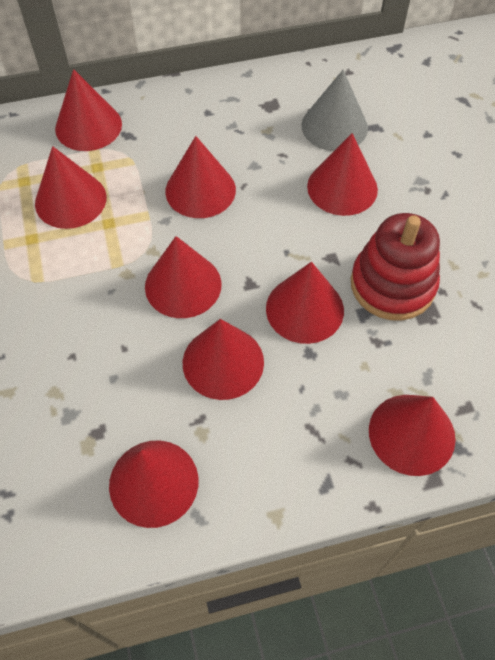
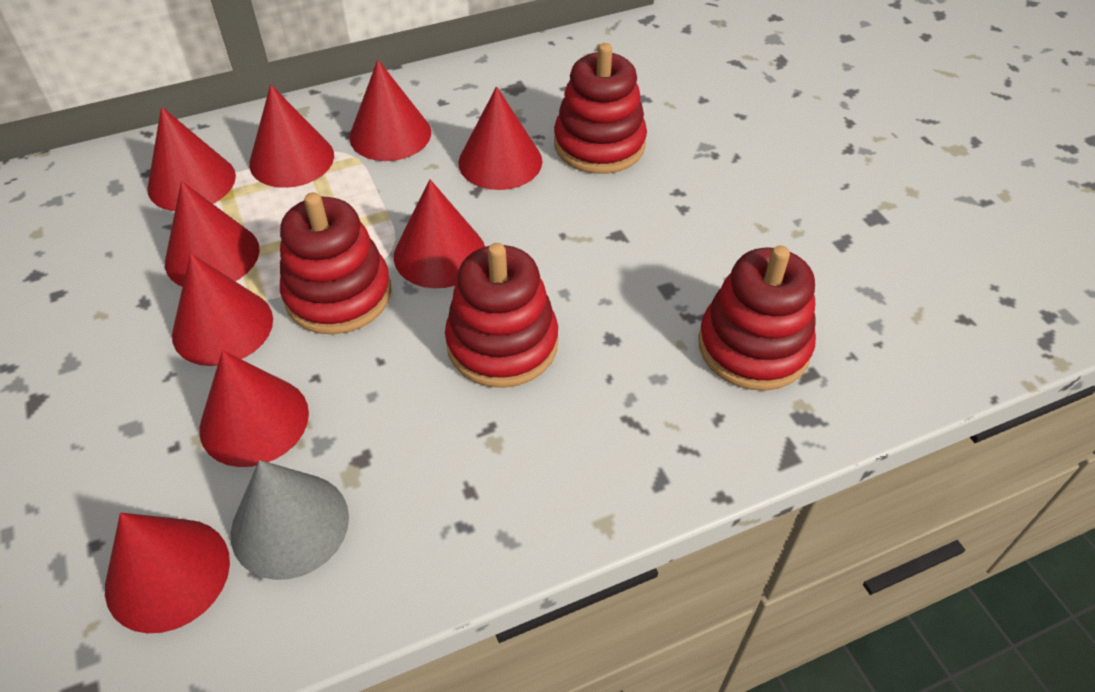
red stacking toy: [351,213,440,321] = 1 -> [280,192,392,335] [445,243,558,388] [554,43,647,174] [698,245,816,391] = 4

